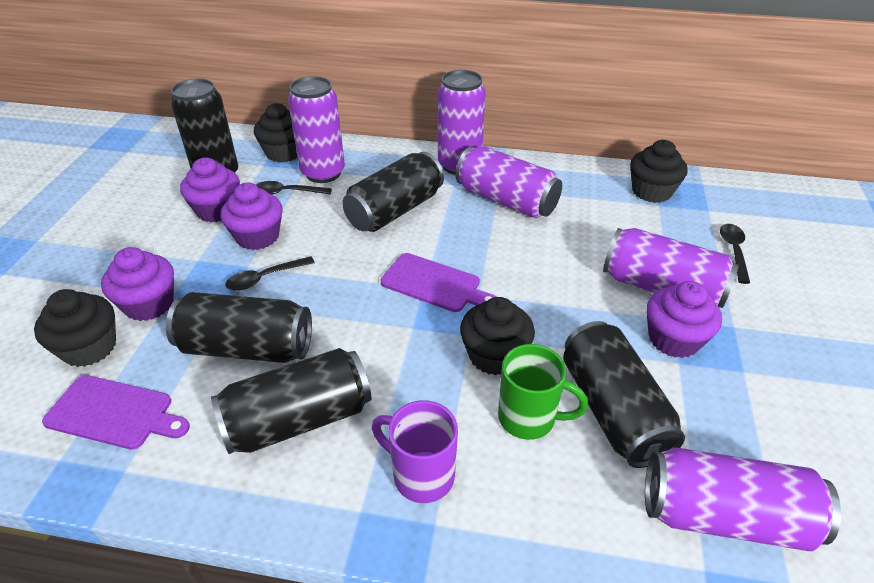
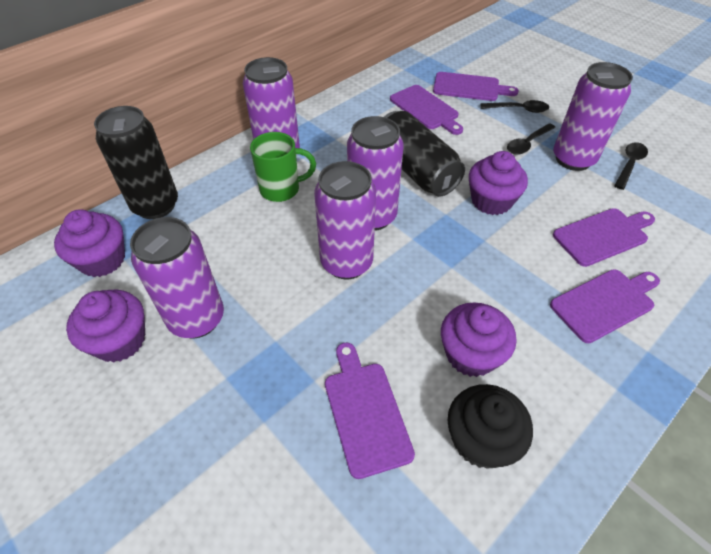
black can: [166,292,312,363] [171,79,238,172] [211,348,371,454] [342,152,444,232] [563,321,685,468] = 5 -> [94,106,178,219] [384,111,465,197] = 2
black cupcake: [34,289,116,367] [254,103,298,162] [460,297,535,375] [630,140,688,203] = 4 -> [448,384,533,469] = 1
purple cutting board: [42,375,190,450] [380,253,496,312] = 2 -> [325,342,415,479] [390,85,463,135] [433,72,519,101] [550,269,660,343] [553,208,655,267] = 5
purple mug: [372,400,458,503] = 1 -> none = 0

